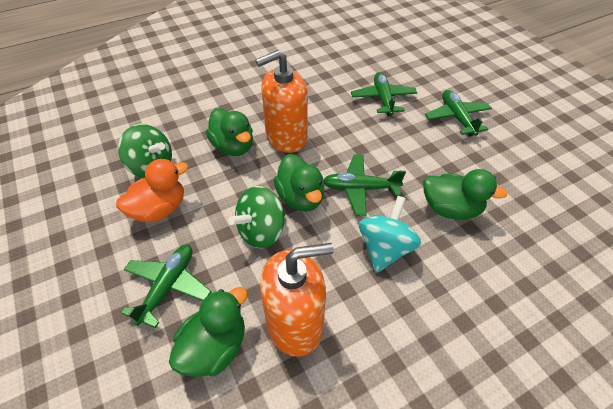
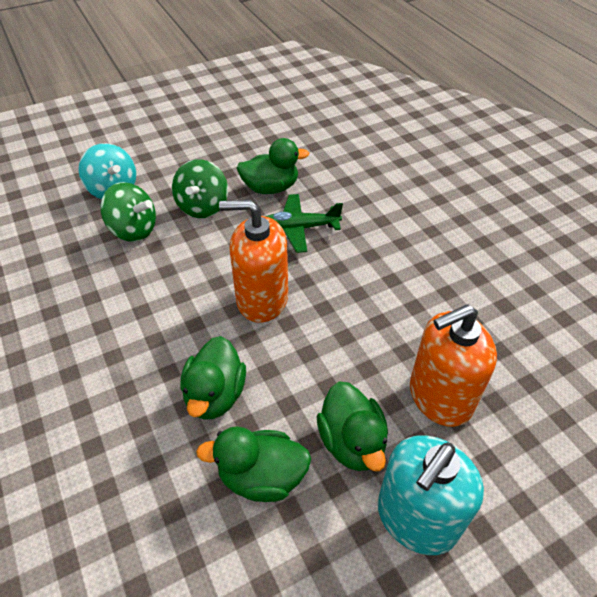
green plane: [121,245,212,328] [324,154,406,216] [351,72,417,116] [425,90,492,136] = 4 -> [265,194,343,253] = 1
orange duck: [116,159,188,223] = 1 -> none = 0
turquoise soap dispenser: none = 0 -> [378,435,484,555] = 1

